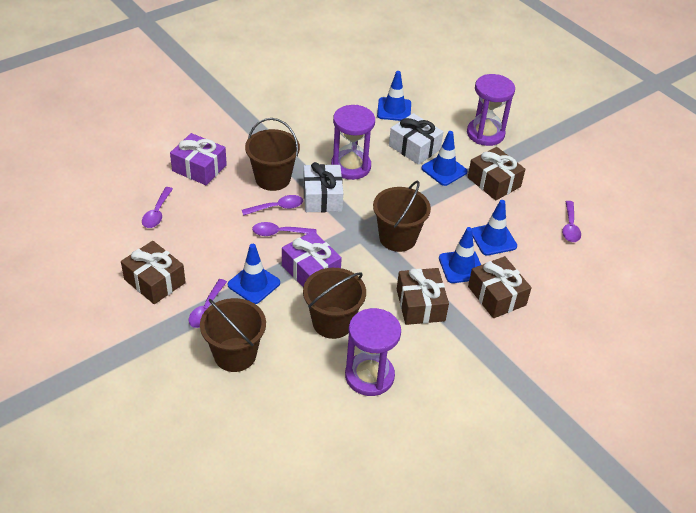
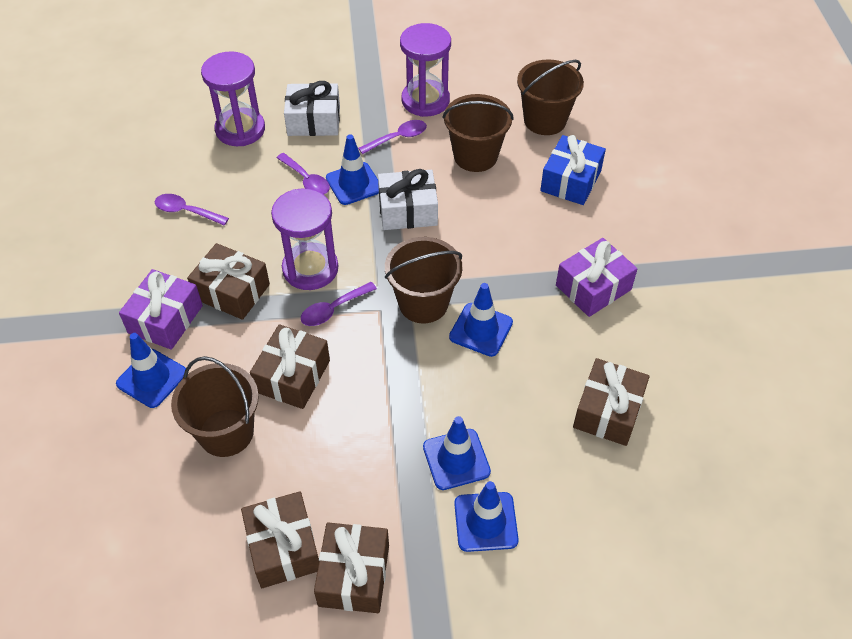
blue gift: none = 0 -> [540,135,606,205] = 1
brown gift: [121,241,186,304] [397,268,449,325] [468,147,525,200] [468,256,532,318] = 4 -> [187,243,270,320] [241,491,319,588] [250,324,330,409] [314,523,389,613] [573,358,650,446] = 5
purple spoon: [142,187,173,228] [189,279,227,328] [242,195,303,216] [252,222,317,236] [562,201,581,242] = 5 -> [155,194,229,226] [276,153,330,195] [301,282,377,326] [358,120,427,154] = 4

